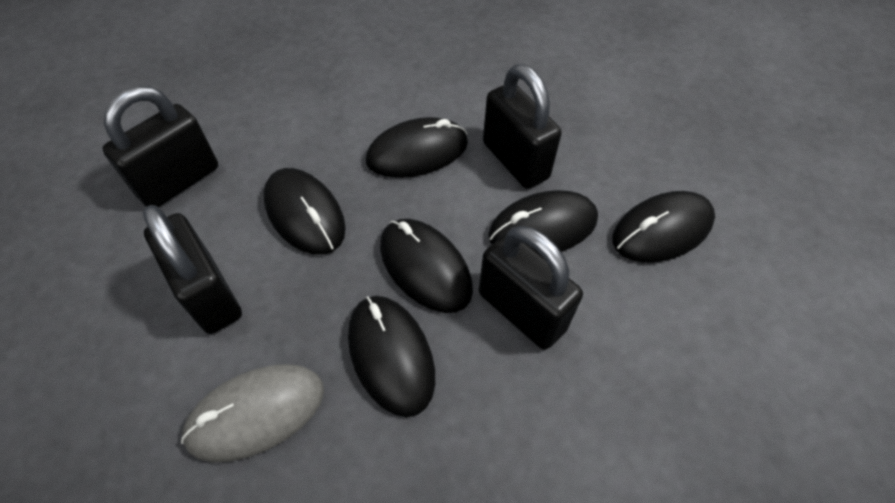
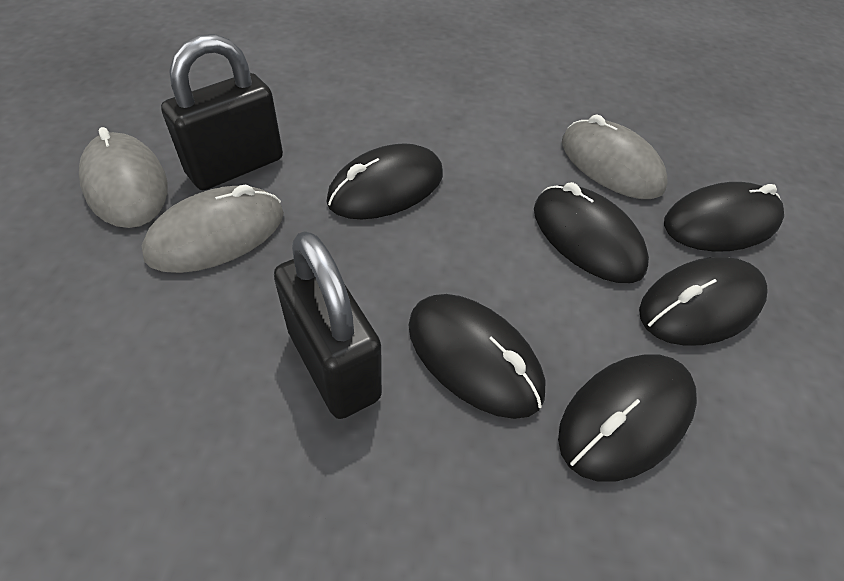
black padlock: [102,86,218,207] [143,205,242,334] [479,226,583,350] [483,64,562,189] = 4 -> [161,34,283,190] [274,231,382,419] = 2
grey mouse: [181,364,324,462] = 1 -> [79,127,168,228] [142,185,284,273] [562,115,667,199] = 3

